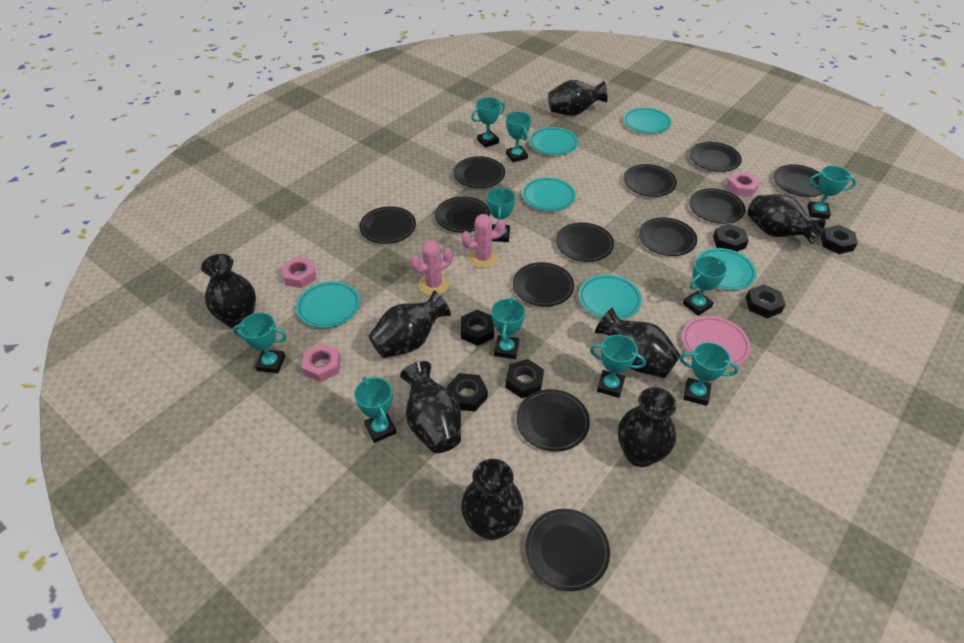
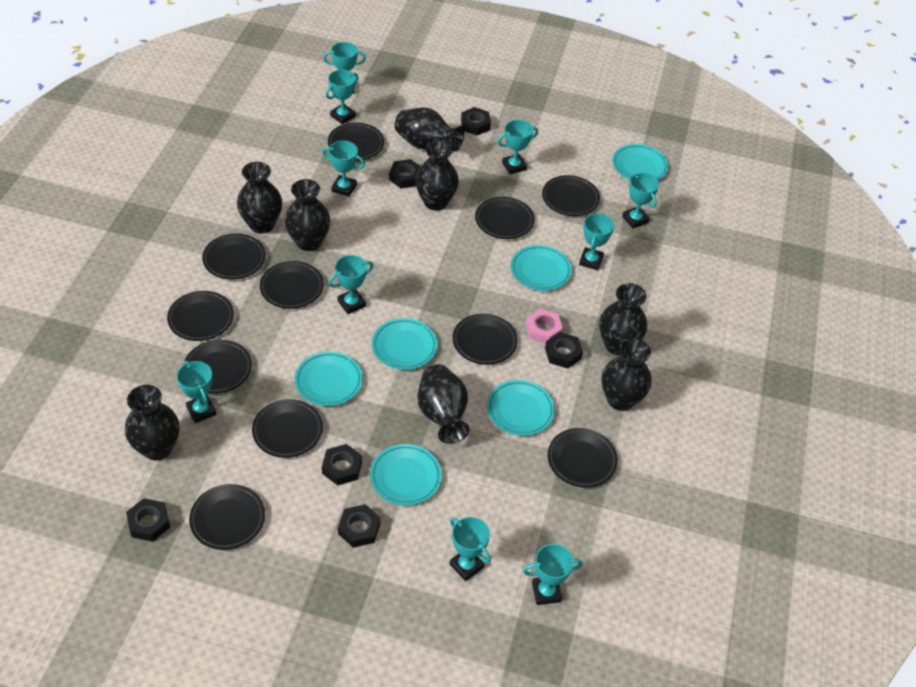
black plate: [359,206,416,244] [435,196,490,233] [453,156,505,188] [513,262,574,307] [516,389,590,452] [525,509,610,591] [556,222,614,262] [624,164,677,197] [639,217,697,256] [689,188,745,224] [690,142,742,172] [773,164,823,197] = 12 -> [167,291,234,341] [184,340,252,394] [189,484,265,550] [202,233,266,280] [252,399,323,458] [260,261,324,309] [328,122,384,161] [453,314,518,365] [475,197,534,239] [542,175,600,216] [548,428,618,488] = 11
pink cactus: [410,240,452,295] [461,214,505,268] = 2 -> none = 0
pink nut: [282,257,317,288] [302,343,341,382] [726,172,760,197] = 3 -> [526,309,563,344] = 1
pink plate: [682,316,750,367] = 1 -> none = 0

